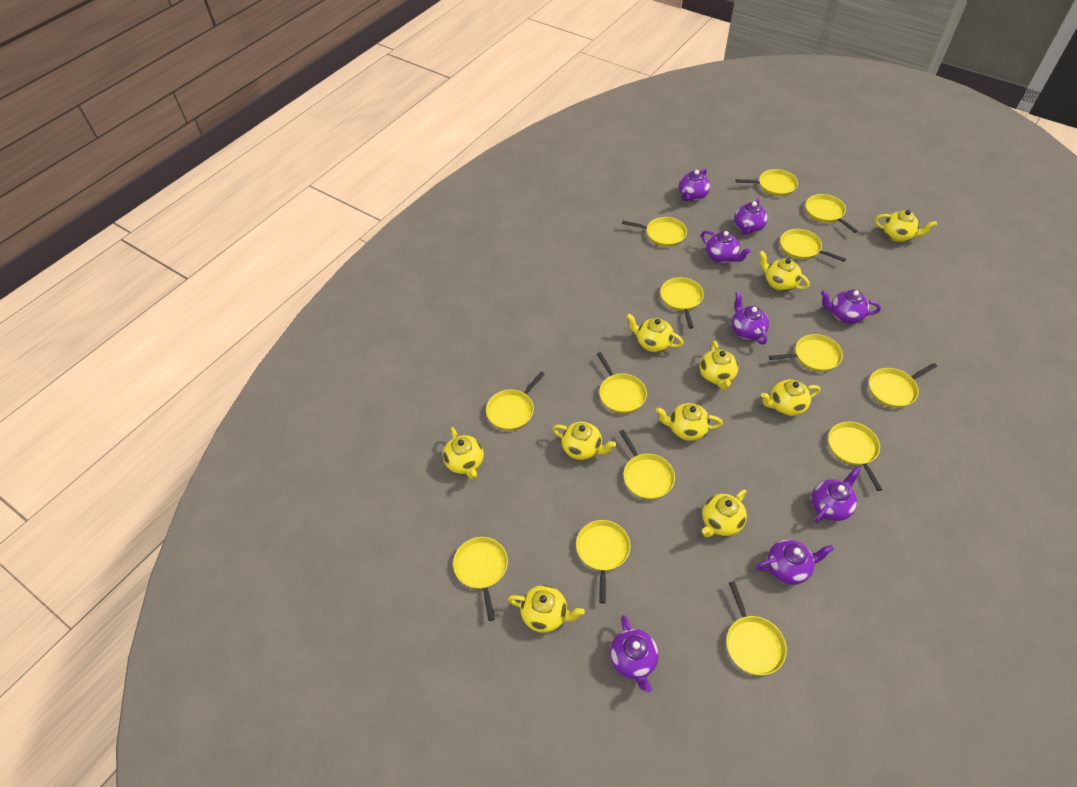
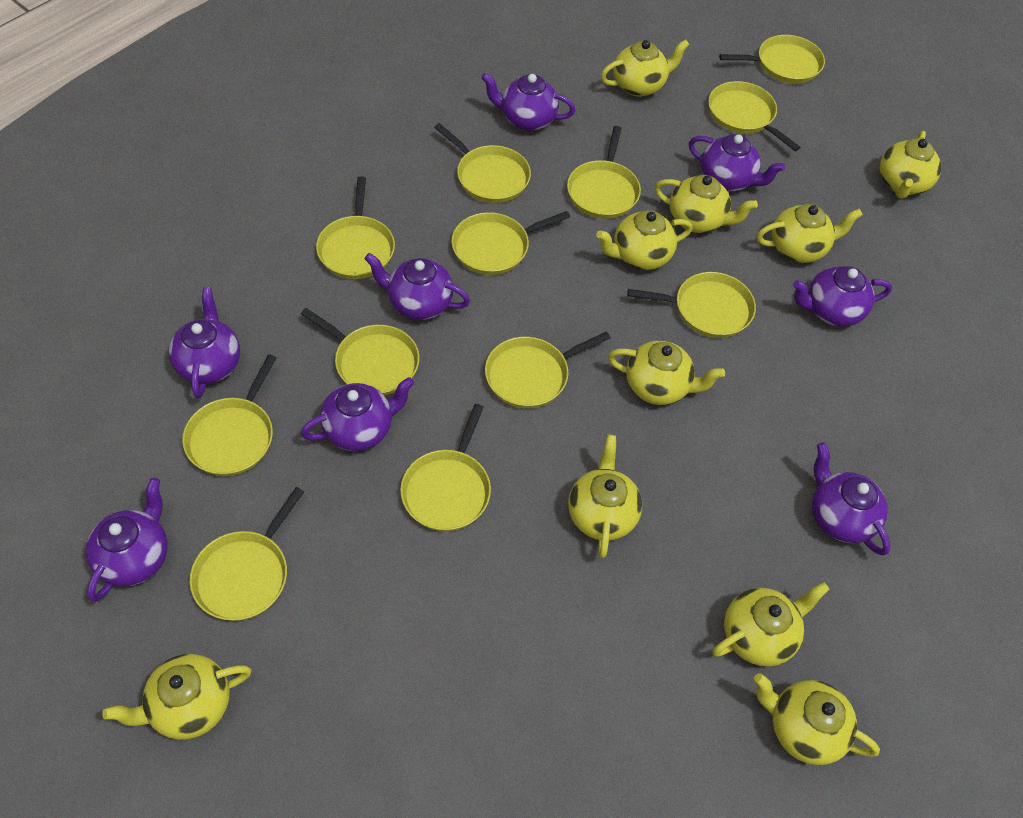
yellow pan: [453,537,508,621] [486,372,545,430] [576,520,630,603] [597,352,647,413] [619,429,675,499] [622,217,687,247] [660,277,704,329] [726,581,787,675] [736,169,798,196] [769,334,843,372] [780,229,846,262] [805,194,858,233] [828,422,882,491] [869,363,937,408] = 14 -> [182,354,277,476] [190,487,304,621] [301,308,419,395] [316,176,395,279] [400,404,491,531] [434,123,531,203] [451,211,570,275] [485,331,611,408] [567,126,641,219] [627,272,756,338] [708,81,801,151] [719,35,825,84] = 12

